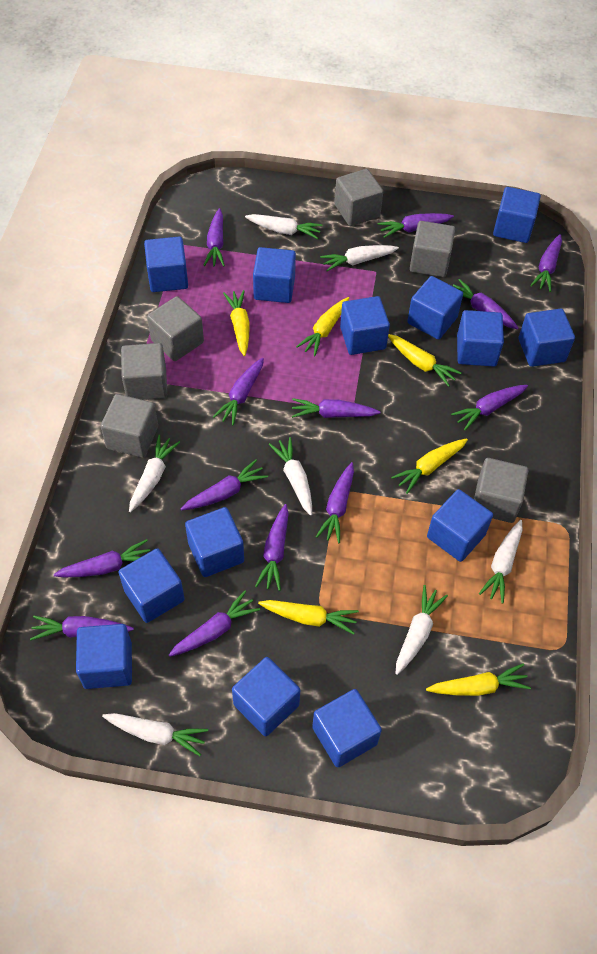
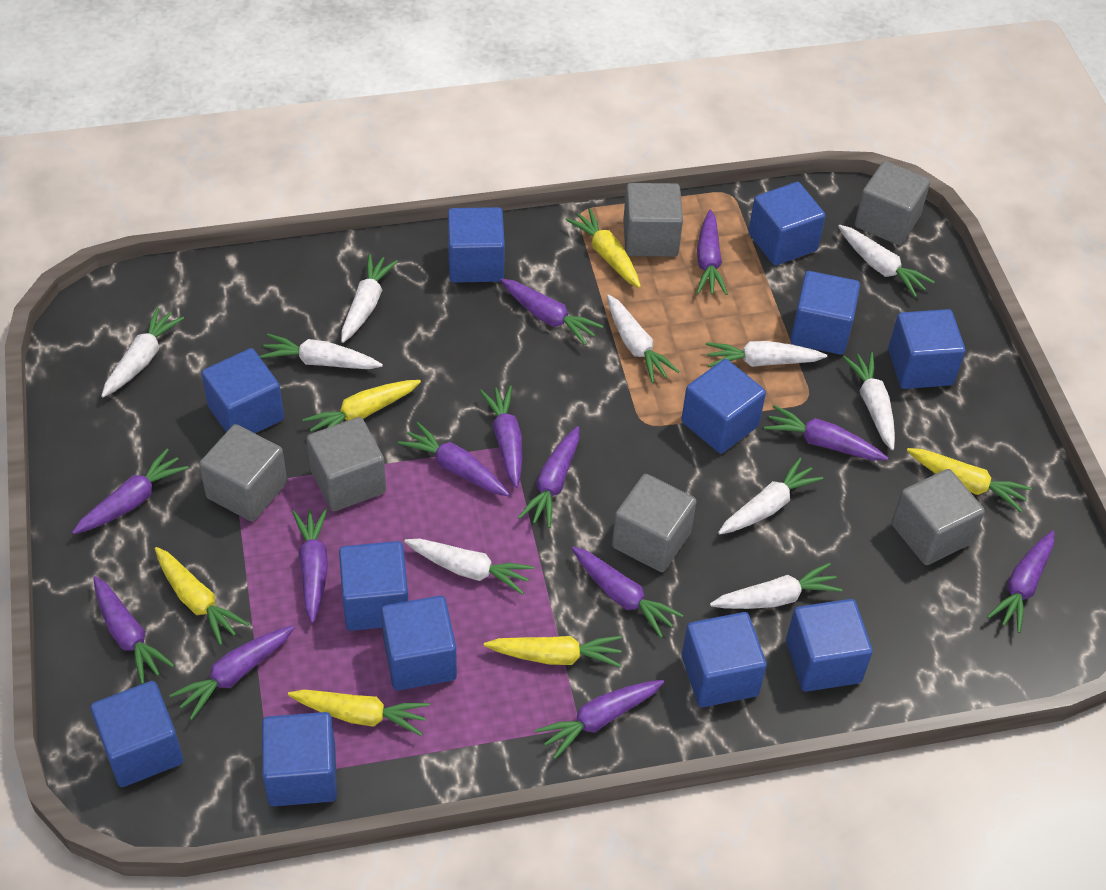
blue cube: [76,624,132,689] [118,548,185,623] [144,237,188,292] [185,507,244,577] [232,657,300,736] [253,247,296,303] [312,689,382,768] [340,296,390,355] [407,276,463,339] [427,489,493,562] [457,310,504,367] [493,187,541,243] [518,309,575,367] = 13 -> [90,681,183,787] [201,348,284,433] [262,712,337,806] [339,541,408,631] [381,596,457,690] [448,207,505,283] [681,359,766,453] [682,612,767,707] [748,182,826,265] [786,599,873,692] [790,271,860,355] [888,309,965,389] = 12
white carrot: [102,713,208,756] [129,435,180,512] [245,214,323,239] [269,437,312,516] [320,245,399,271] [395,585,448,675] [479,520,523,604] = 7 -> [101,307,184,397] [260,334,383,369] [341,254,398,343] [404,539,534,595] [607,294,680,383] [706,341,827,367] [710,563,842,609] [718,458,823,534] [838,225,935,297] [843,352,895,450] = 10

